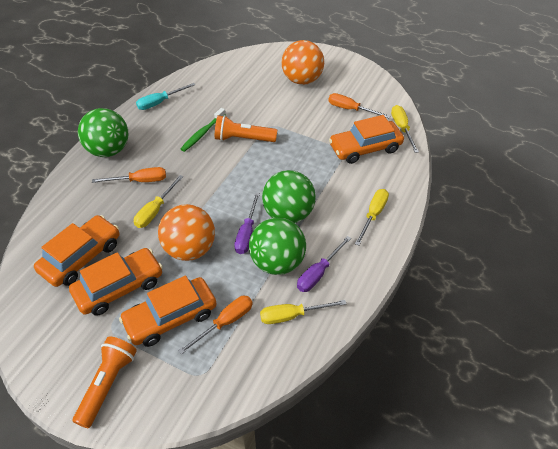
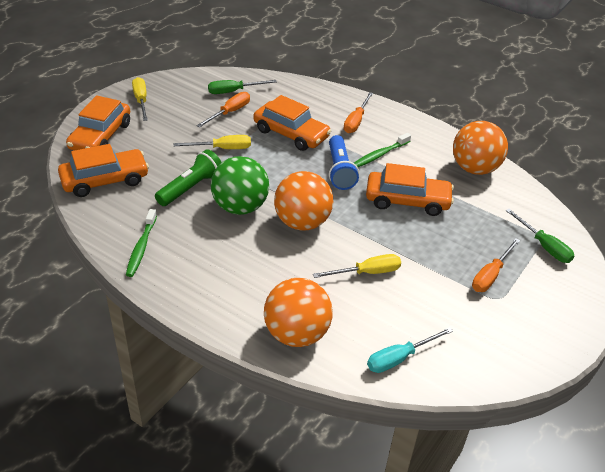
blue flashlight: none = 0 -> [329,135,359,190] = 1
green ball: [78,108,129,157] [249,217,306,275] [262,170,316,223] = 3 -> [211,156,269,215] = 1
green flashlight: none = 0 -> [155,149,222,206] = 1
green screwdriver: none = 0 -> [208,80,277,94] [506,209,574,263] = 2
green toothbrush: [181,108,226,152] = 1 -> [126,209,157,277] [354,133,411,167] = 2
orange ball: [158,204,215,261] [281,40,324,85] = 2 -> [264,278,333,347] [274,171,333,231] [453,121,508,175] = 3
orange flashlight: [73,336,137,428] [215,115,277,142] = 2 -> none = 0
purple screwdriver: [234,192,260,254] [297,236,351,292] = 2 -> none = 0
yellow screwdriver: [134,175,183,228] [260,300,346,324] [355,189,389,246] [391,105,419,153] = 4 -> [132,77,148,121] [174,135,251,149] [313,254,401,278] = 3

